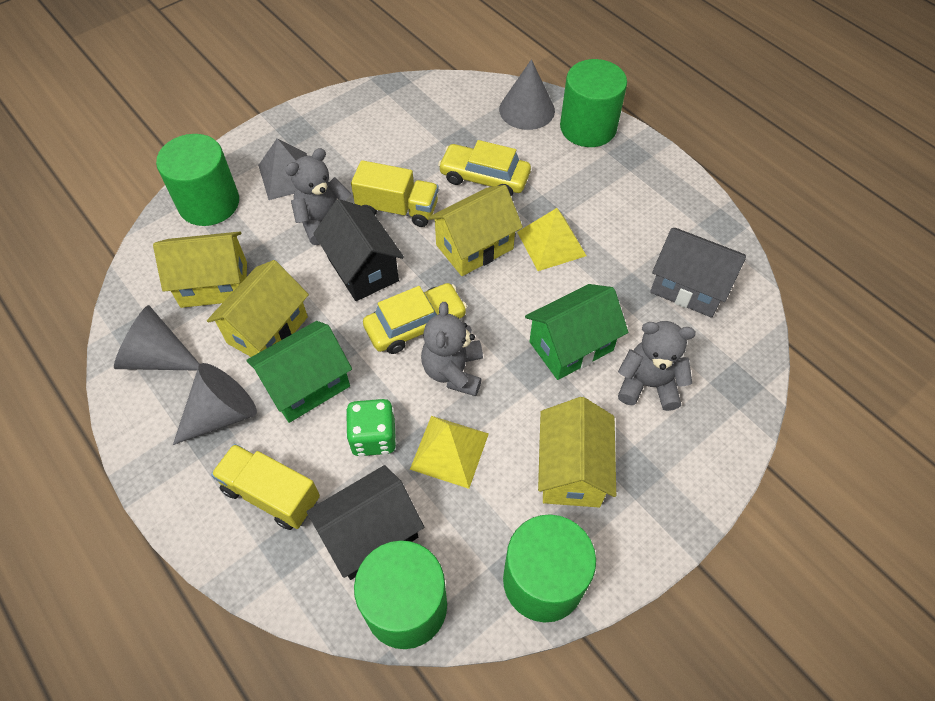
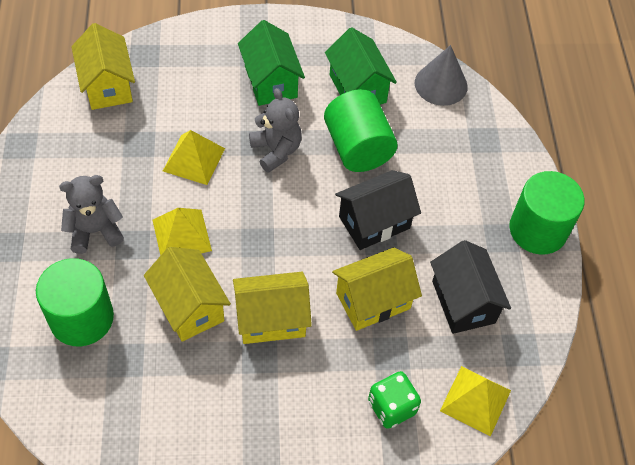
green cylinder: [156,134,239,226] [354,540,447,649] [503,514,596,622] [560,59,627,147] = 4 -> [36,258,114,346] [324,89,398,172] [509,171,585,255] = 3
grey cone: [114,305,200,371] [173,363,257,445] [499,59,555,130] = 3 -> [415,45,468,106] = 1
grey house: [650,228,746,318] = 1 -> none = 0
grey pyramid: [258,138,307,200] = 1 -> none = 0
grey teddy bear: [285,148,351,245] [421,302,483,396] [618,321,696,411] = 3 -> [59,175,124,254] [249,88,302,173] = 2
yellow car: [363,283,467,354] [438,140,531,196] = 2 -> none = 0
yellow pyramid: [410,416,489,489] [517,208,586,271] = 2 -> [153,208,212,256] [163,130,225,185] [440,366,511,437] = 3
yellow truck: [211,444,320,530] [351,160,439,227] = 2 -> none = 0

